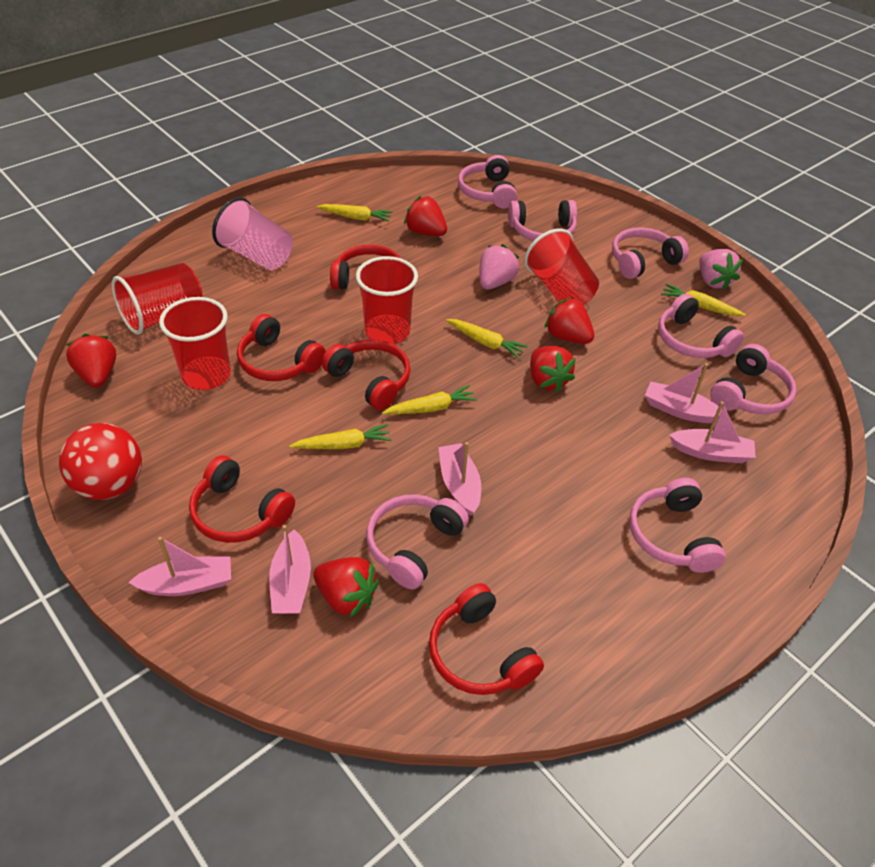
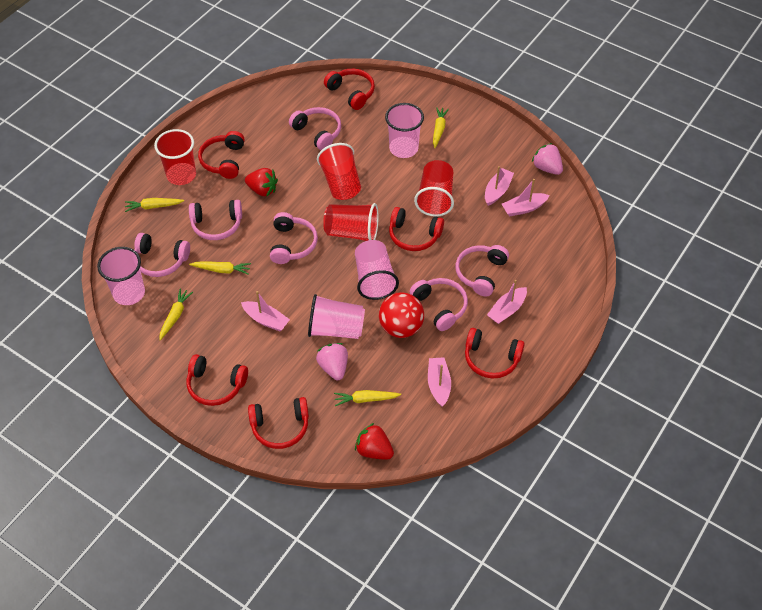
pink cup: [212,197,293,270] = 1 -> [97,247,145,305] [308,294,365,339] [355,240,399,300] [385,103,424,158] = 4
pink headphones: [366,494,469,589] [458,155,517,209] [508,200,577,241] [612,227,689,279] [629,478,726,573] [658,294,744,358] [710,344,796,414] = 7 -> [134,233,190,277] [189,200,242,240] [270,212,318,264] [289,107,341,150] [410,278,468,331] [455,245,509,297] = 6
red headphones: [189,455,295,543] [237,314,326,381] [322,339,411,410] [330,245,401,290] [429,583,544,695] = 5 -> [186,354,248,406] [198,131,245,179] [248,397,309,449] [324,69,375,110] [389,207,444,251] [465,328,525,378] = 6
red strawberry: [66,334,116,388] [313,557,379,617] [404,196,447,236] [530,346,576,392] [545,297,594,344] = 5 -> [245,168,278,197] [355,423,394,459] = 2

